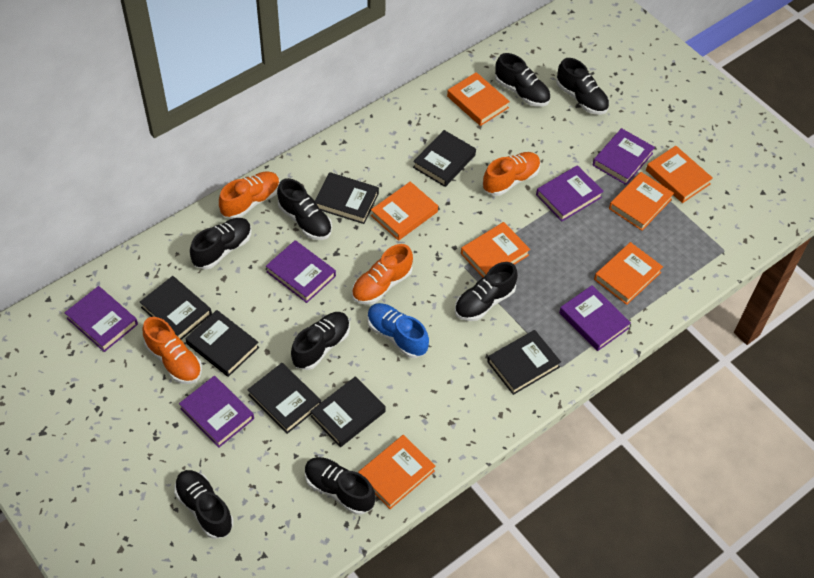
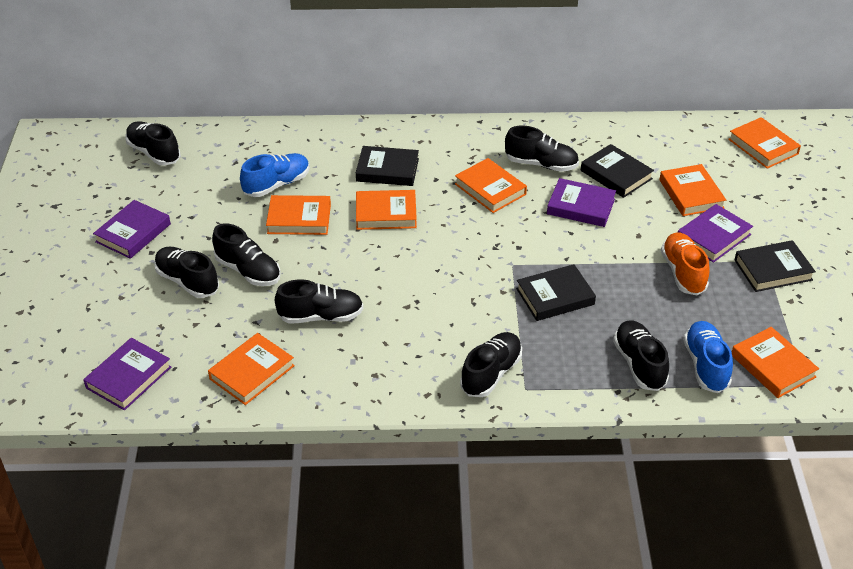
black book: [140,276,212,340] [185,310,259,377] [247,363,321,434] [310,376,386,447] [315,172,379,224] [413,130,476,187] [487,330,561,395] = 7 -> [356,146,419,186] [516,264,596,321] [581,144,654,198] [735,240,816,292] = 4
black shoe: [174,470,233,539] [190,218,251,269] [277,178,332,240] [291,312,350,370] [305,457,375,515] [455,262,518,321] [495,53,550,107] [556,58,609,115] = 8 -> [125,121,180,166] [154,246,219,298] [212,223,281,286] [275,280,363,324] [460,332,522,397] [505,126,579,172] [613,321,669,391] = 7
blue shoe: [367,303,429,358] = 1 -> [240,153,310,197] [683,321,733,393] = 2
orange shoe: [142,317,202,384] [219,171,280,219] [352,244,413,305] [483,152,541,196] = 4 -> [661,232,709,295] = 1
purple book: [65,286,138,352] [179,376,254,447] [266,240,336,303] [536,165,604,221] [559,285,631,351] [593,128,655,185] = 6 -> [83,338,171,411] [93,200,171,259] [547,178,616,227] [678,204,753,263] = 4

